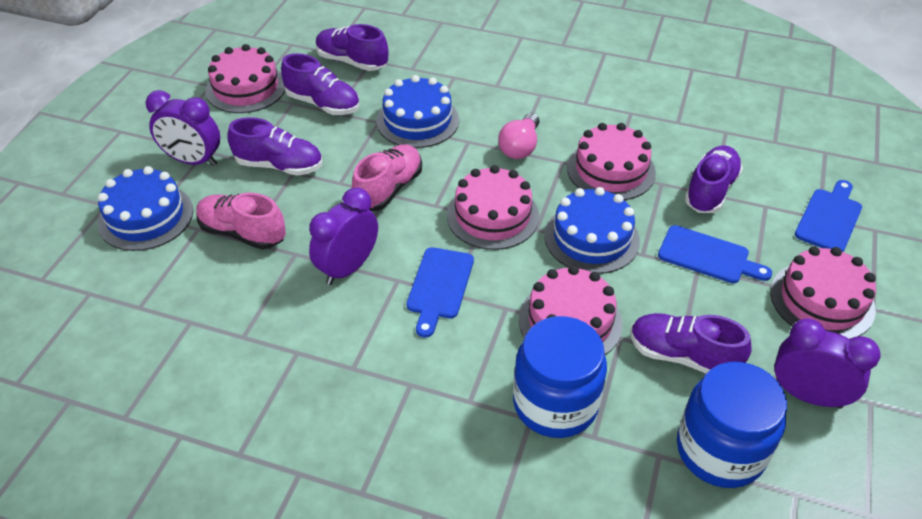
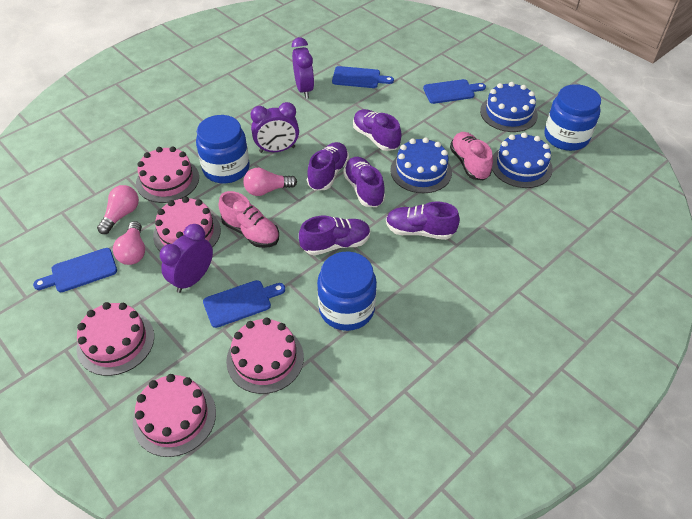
blue cutting board: [406,247,474,338] [658,225,772,283] [795,180,862,252] = 3 -> [33,248,117,292] [203,280,285,328] [332,66,394,88] [423,79,486,104] = 4
blue jar: [513,316,607,438] [677,362,787,488] = 2 -> [196,115,250,183] [317,251,377,331] [544,84,601,151] = 3
pink light bulb: [498,113,539,159] = 1 -> [97,185,139,234] [113,221,145,265] [243,168,297,196] = 3

